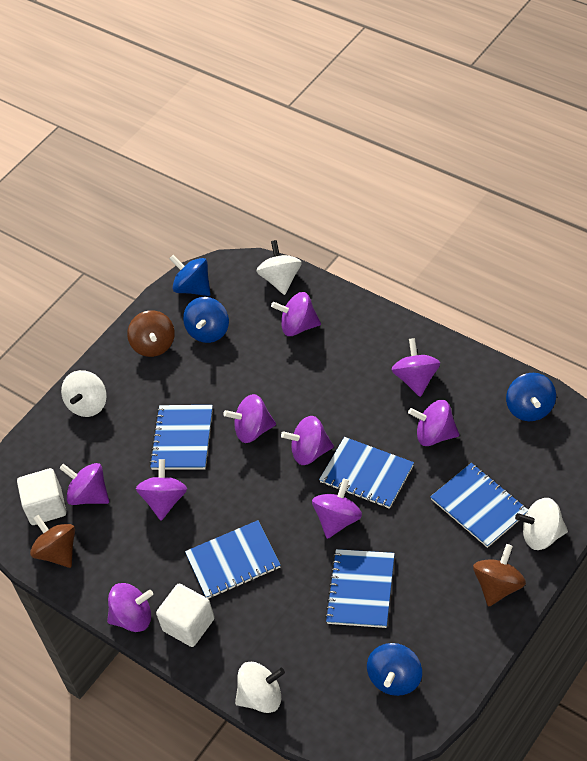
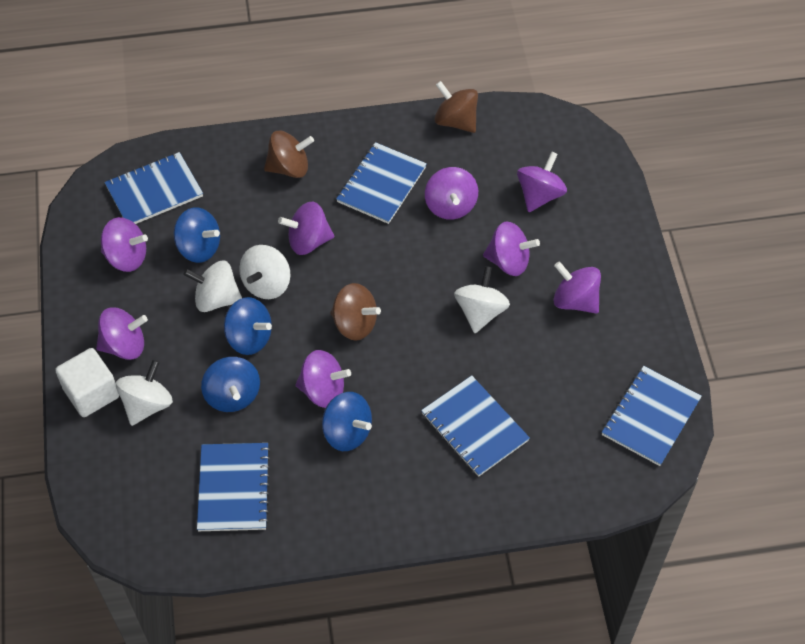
purple spinning top: [59,463,109,505] [107,583,153,632] [136,459,187,520] [223,394,276,443] [271,292,321,336] [281,416,334,465] [312,478,362,539] [391,338,440,397] [408,400,459,446] = 9 -> [96,307,148,360] [101,217,148,272] [278,202,334,255] [295,350,351,408] [425,167,478,220] [483,221,540,276] [517,151,567,212] [554,261,601,314] = 8
white cube: [17,468,67,525] [156,584,215,647] = 2 -> [55,348,119,417] = 1

